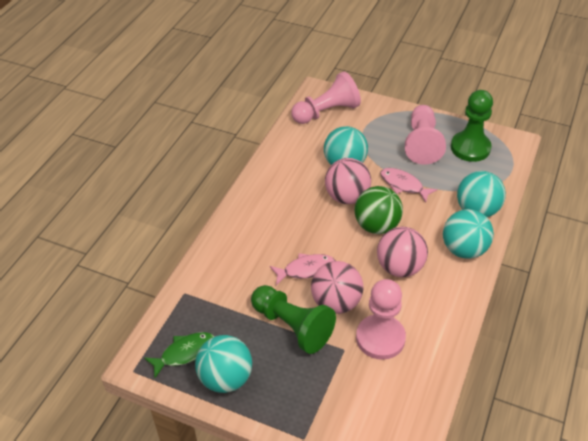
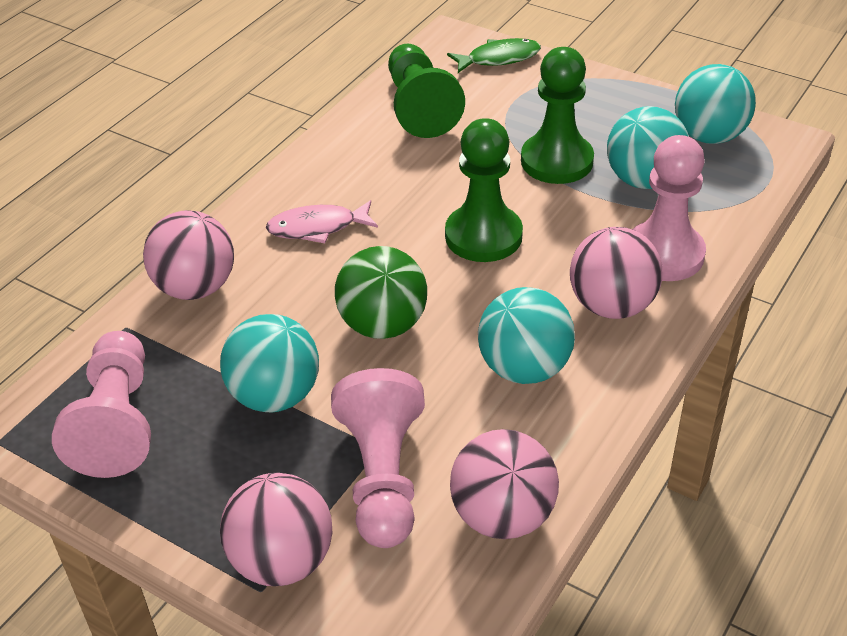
green pawn: [251,285,336,354] [451,90,493,162] = 2 -> [388,44,465,138] [445,118,523,262] [521,47,594,184] = 3
pink ball: [311,261,363,314] [325,158,371,204] [377,227,428,277] = 3 -> [143,210,234,300] [220,473,333,586] [450,429,559,539] [570,227,663,319] = 4
pink fish: [270,253,336,285] [380,168,438,203] = 2 -> [266,200,378,243] = 1

